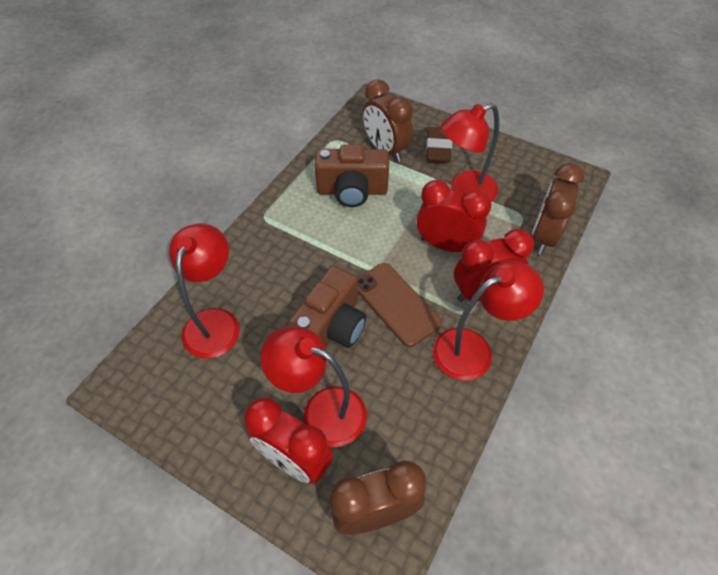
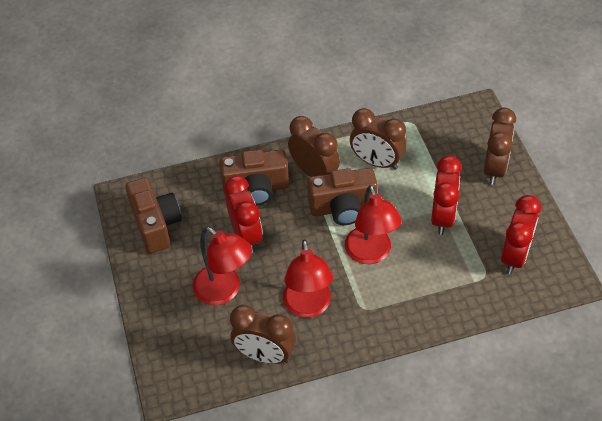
brown camera: [286,266,366,348] [315,145,389,207] = 2 -> [125,177,182,254] [219,149,289,205] [307,168,378,225] = 3
brown clock: [329,460,427,535] [362,79,413,162] [532,163,585,254] = 3 -> [230,305,296,364] [288,116,340,177] [350,108,406,170] [484,108,516,185] = 4
brown eraser: [426,127,452,163] = 1 -> none = 0
brown phone: [357,263,442,347] = 1 -> none = 0
red lamp: [169,224,240,359] [260,326,367,447] [433,261,544,380] [441,103,499,202] = 4 -> [193,227,252,305] [283,239,333,318] [345,185,402,264] = 3

